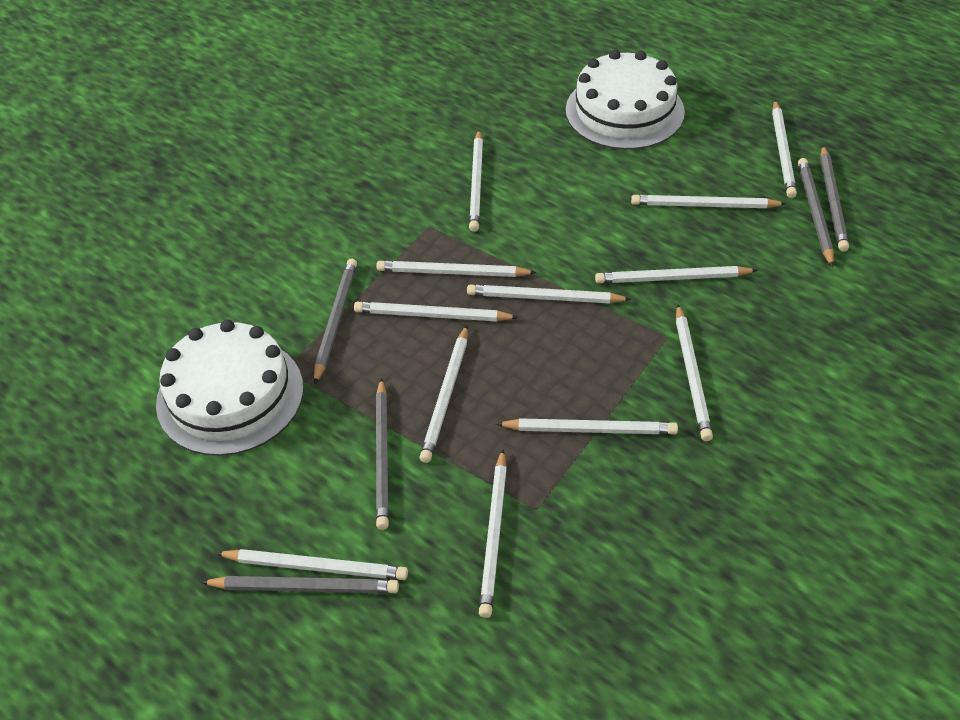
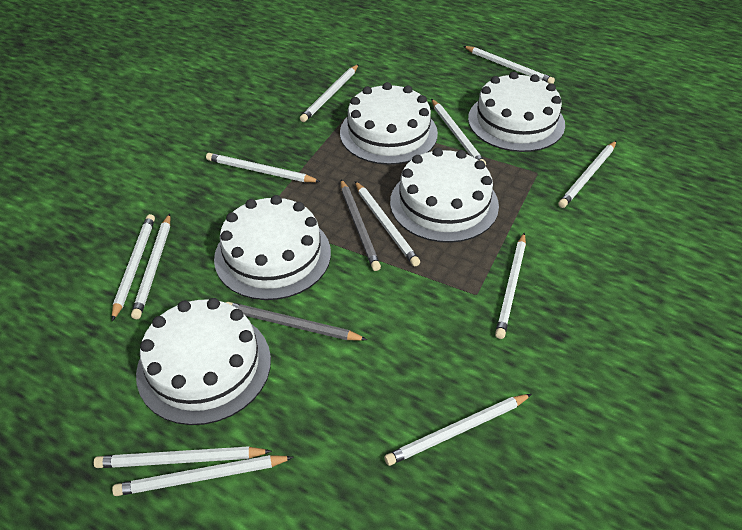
grey pencil: [201,576,399,593] [314,259,357,385] [376,378,389,530] [798,158,834,268] [820,145,849,252] = 5 -> [226,302,367,341] [341,179,381,271] = 2
white cake: [156,319,303,456] [566,50,685,150] = 2 -> [136,298,271,425] [214,195,331,300] [340,82,438,165] [390,148,499,243] [468,72,565,152] = 5

